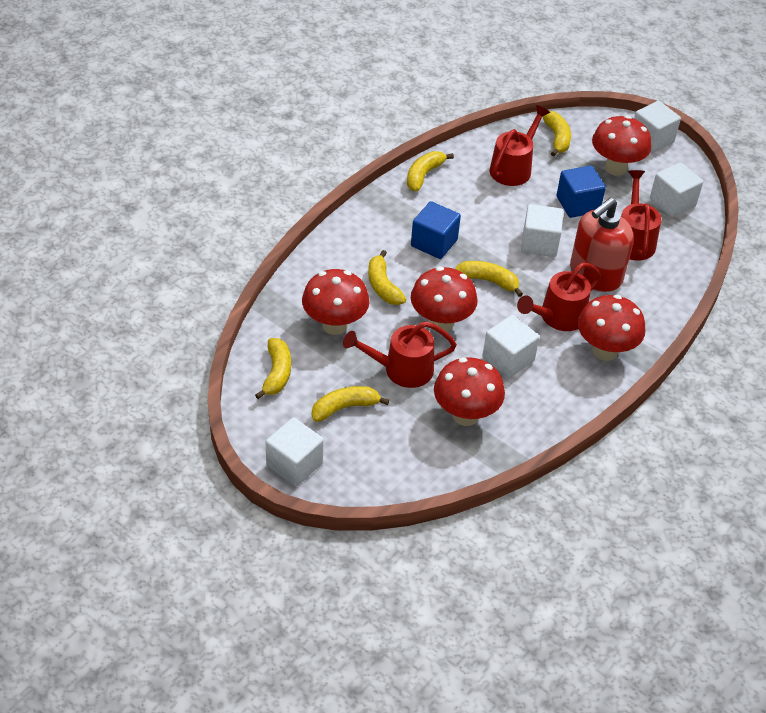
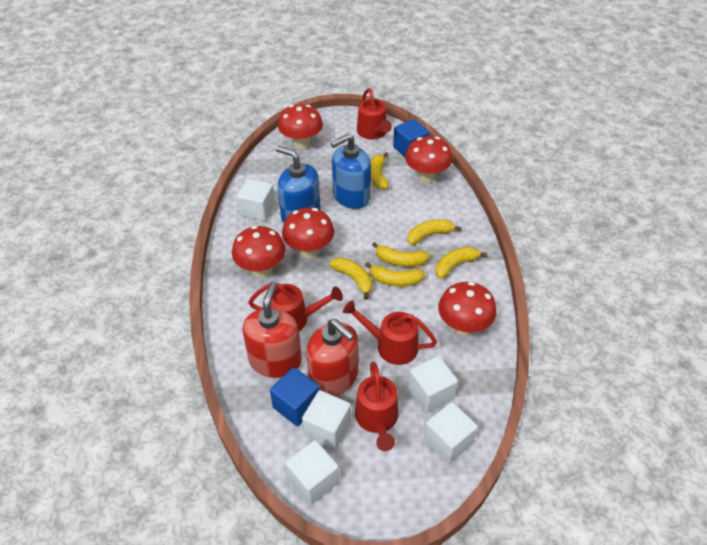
blue soap dispenser: none = 0 -> [276,146,320,223] [331,133,371,209] = 2
red soap dispenser: [570,198,634,292] = 1 -> [242,282,302,378] [306,319,359,396] = 2

